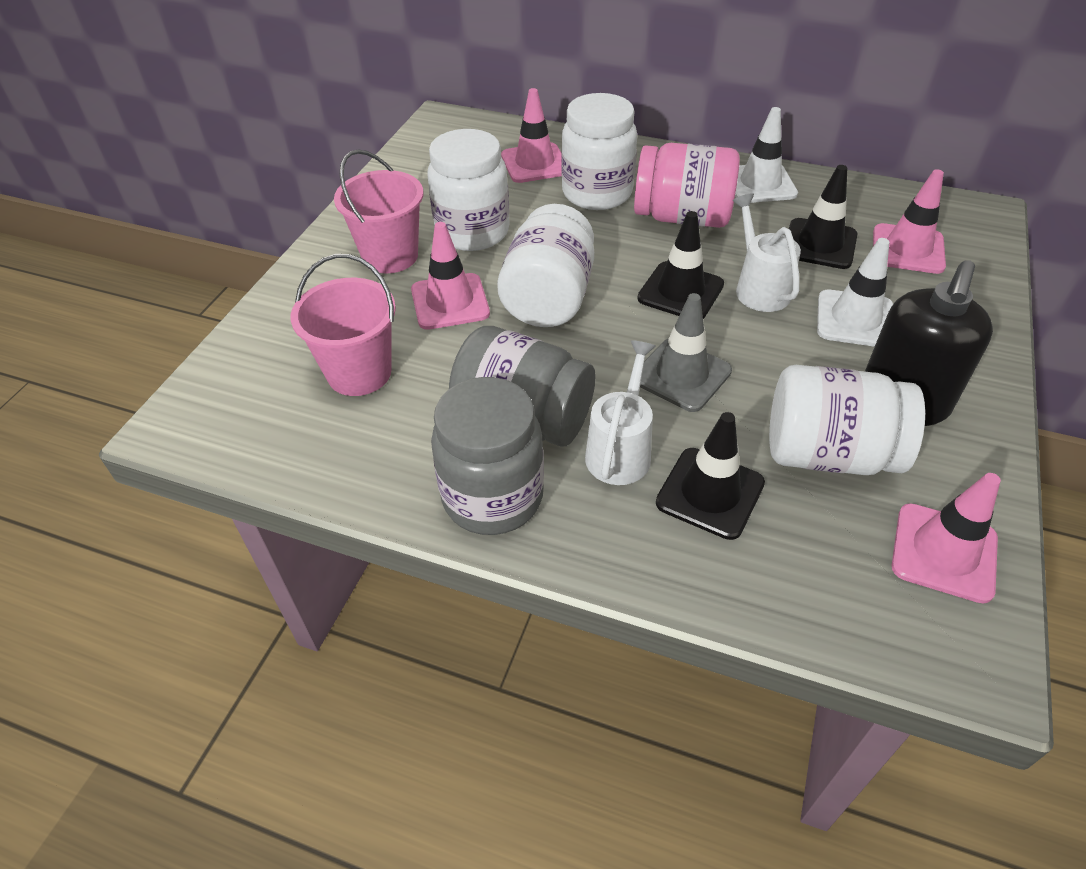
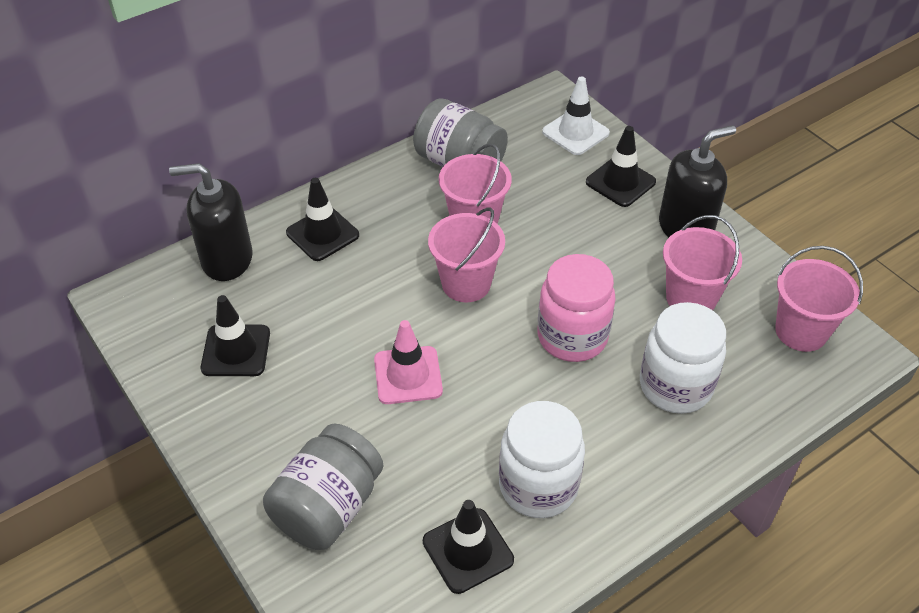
black soap dispenser: [865,260,993,426] = 1 -> [169,163,253,281] [659,125,736,238] = 2
black traffic cone: [637,211,724,319] [656,412,765,540] [789,165,857,269] = 3 -> [201,295,270,376] [286,178,359,261] [423,500,514,594] [586,126,656,207] = 4
grey traffic cone: [640,293,732,412] = 1 -> none = 0
pink bucket: [291,254,396,396] [334,150,423,273] = 2 -> [428,207,505,302] [439,143,512,224] [663,215,742,310] [775,246,863,352] = 4
pink traffic cone: [411,222,490,330] [501,88,562,183] [873,169,946,274] [892,473,1001,604] = 4 -> [374,320,443,404] = 1
white jar: [427,129,510,251] [497,204,594,327] [561,93,637,210] [769,365,925,475] = 4 -> [499,401,585,518] [640,302,726,414] = 2
white traffic cone: [735,107,798,203] [817,238,893,347] = 2 -> [542,77,610,155] = 1
white watering can: [585,340,656,485] [733,193,801,312] = 2 -> none = 0

